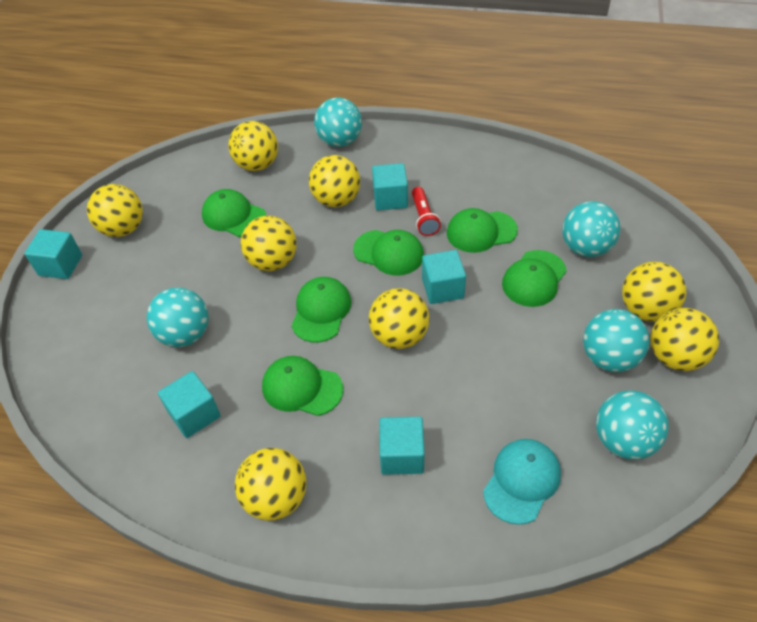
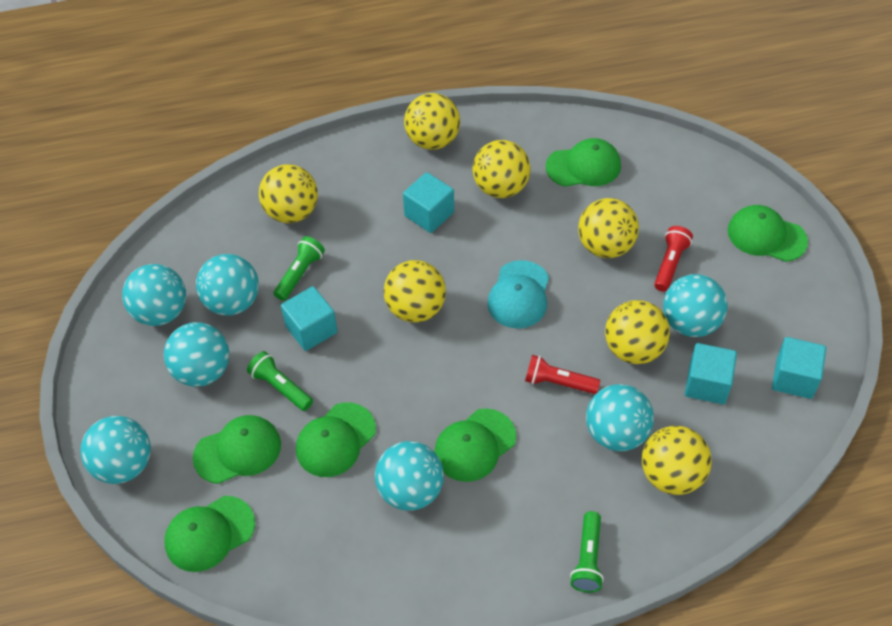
green flashlight: none = 0 -> [247,351,313,411] [274,236,325,301] [570,511,604,593] = 3
red flashlight: [412,187,441,236] = 1 -> [525,355,600,394] [654,226,693,292] = 2
turquoise ball: [147,287,209,347] [314,98,362,147] [562,201,620,257] [583,309,650,372] [596,390,669,460] = 5 -> [80,416,151,484] [122,264,186,326] [164,322,230,387] [196,254,259,316] [375,441,444,511] [586,384,654,451] [663,274,728,337] = 7
turquoise cube: [24,229,82,279] [158,371,221,438] [372,163,408,210] [379,417,425,475] [422,250,466,304] = 5 -> [281,286,338,351] [403,172,454,233] [685,343,737,404] [772,337,826,399] = 4
yellow ball: [87,184,143,237] [228,121,278,171] [235,448,307,521] [241,216,296,271] [309,155,360,207] [369,288,429,349] [622,262,686,322] [651,308,719,371] = 8 -> [259,164,318,223] [384,260,446,322] [404,93,460,150] [473,140,531,198] [578,198,639,258] [605,300,670,364] [642,426,712,495] = 7

